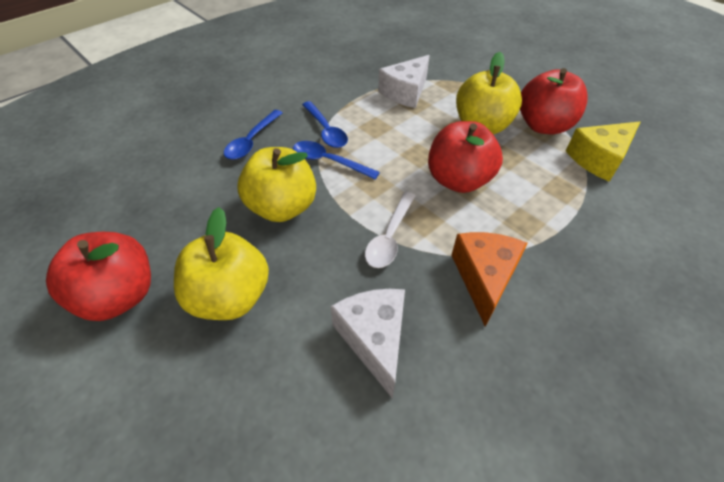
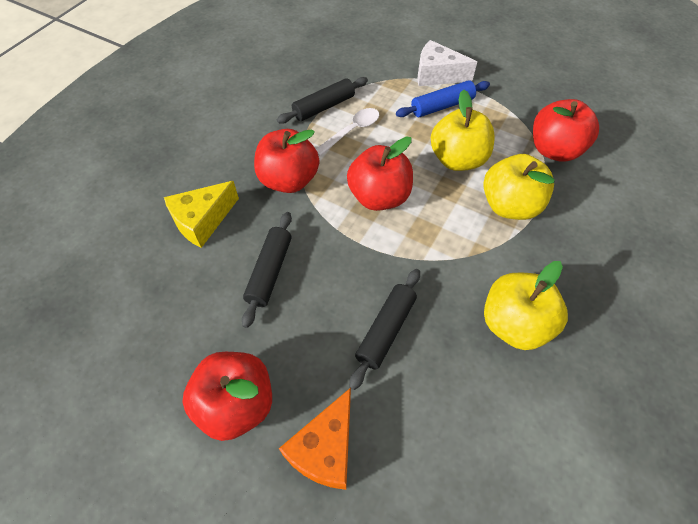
black rolling pin: none = 0 -> [242,212,292,328] [277,77,368,124] [349,269,420,390] = 3
blue rolling pin: none = 0 -> [396,80,490,117] = 1
blue spoon: [224,110,282,160] [293,141,380,179] [302,101,348,148] = 3 -> none = 0
red apple: [46,232,151,321] [428,121,503,193] [520,68,587,134] = 3 -> [182,352,272,441] [254,129,319,193] [347,136,413,211] [533,99,599,162] = 4
white cheese: [331,289,405,399] [378,55,430,108] = 2 -> [417,40,477,86] = 1

